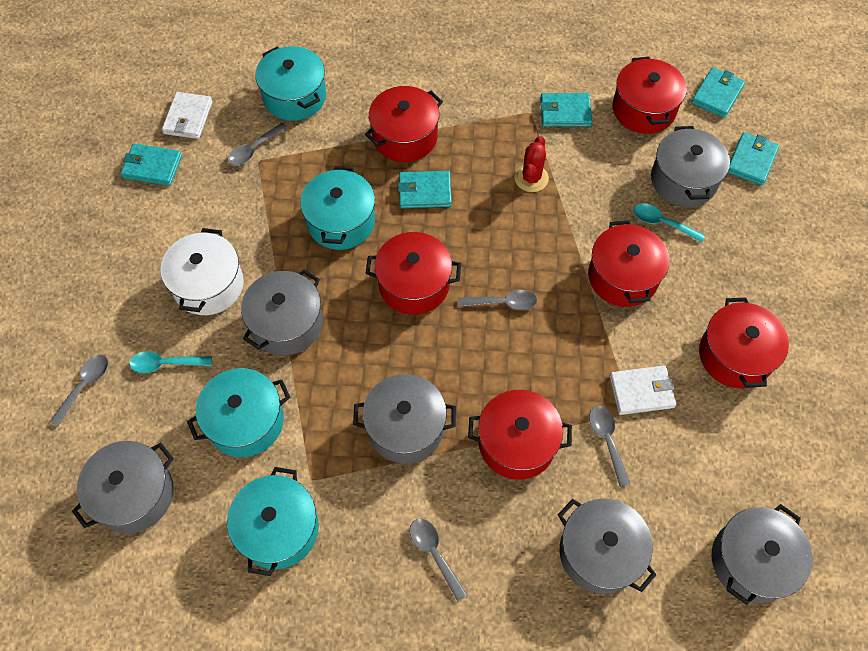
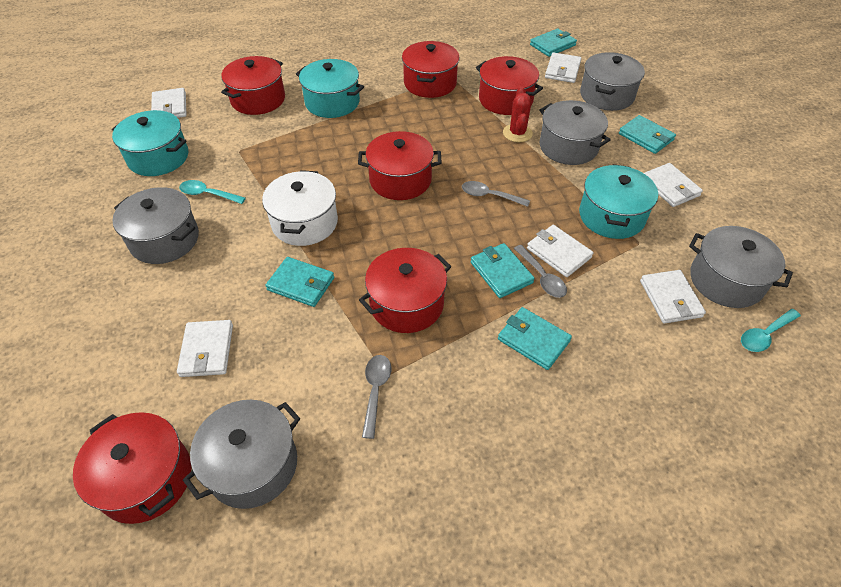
grey pot: [72,441,174,533] [241,269,323,355] [353,374,456,464] [558,499,656,594] [651,126,730,207] [712,504,812,605] = 6 -> [113,187,199,264] [183,400,300,509] [539,100,611,165] [580,52,645,111] [689,226,793,308] = 5
grey spoon: [50,355,108,426] [228,122,288,166] [410,519,467,601] [458,290,537,310] [589,406,630,487] = 5 -> [362,355,391,439] [462,181,530,207] [514,245,567,298] = 3
turquoise pot: [187,368,290,457] [227,467,319,576] [255,46,326,121] [300,166,375,250] = 4 -> [112,110,188,176] [296,59,364,118] [579,164,658,239] = 3
white wallet: [162,92,213,139] [610,365,676,415] = 2 -> [151,88,186,118] [177,320,233,377] [527,225,593,277] [545,52,581,83] [640,270,706,324] [644,163,703,207] = 6

